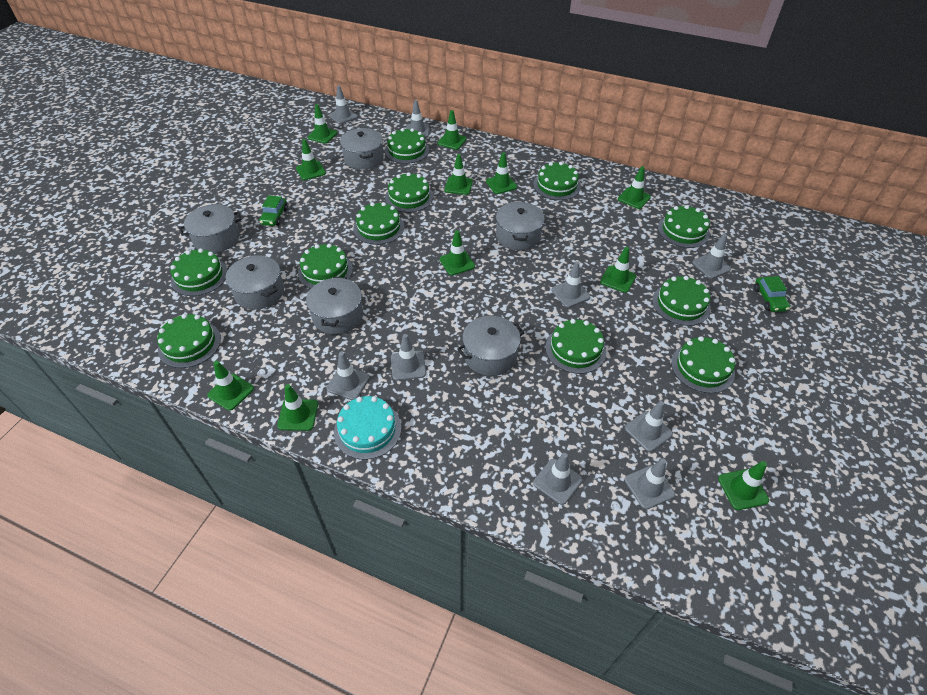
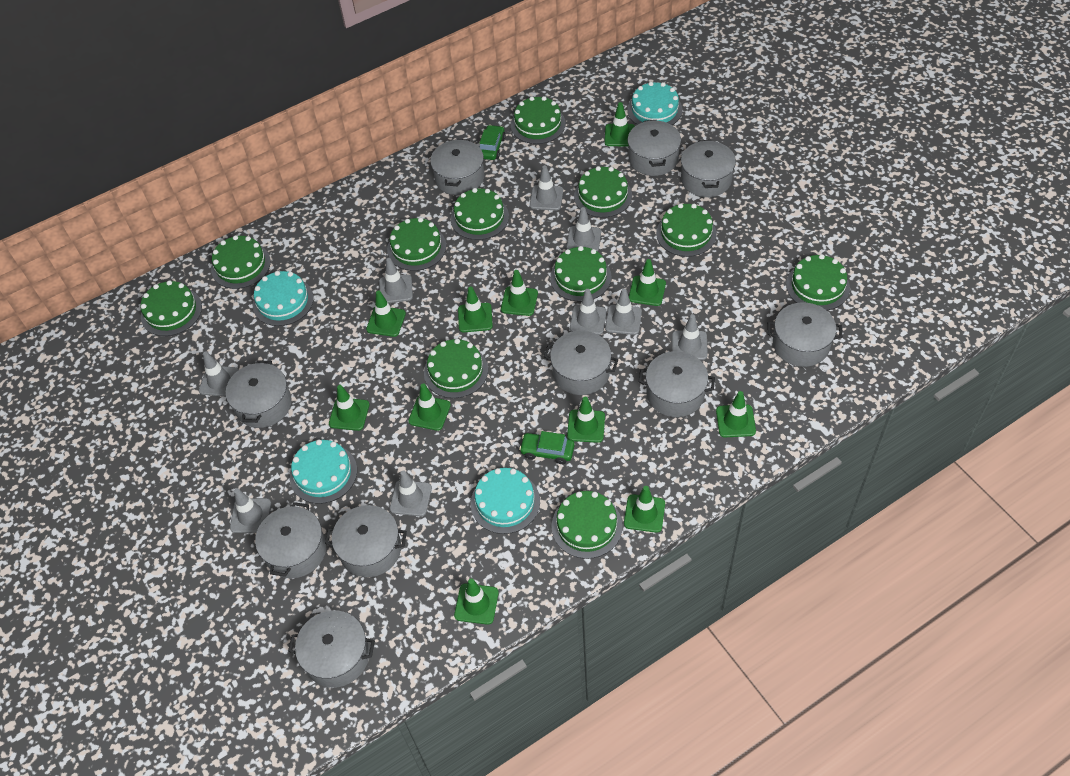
grey pot: [179,204,241,253] [226,255,284,310] [306,277,363,334] [340,128,384,170] [457,316,525,376] [496,202,545,250] = 6 -> [226,360,292,428] [255,502,326,578] [288,610,375,688] [325,505,407,577] [430,139,485,195] [544,330,618,395] [628,120,681,176] [638,351,715,417] [681,140,736,197] [767,302,843,367] = 10
turquoise cake: [334,396,401,460] = 1 -> [253,271,314,326] [290,440,357,504] [471,468,540,534] [627,82,683,125] = 4

